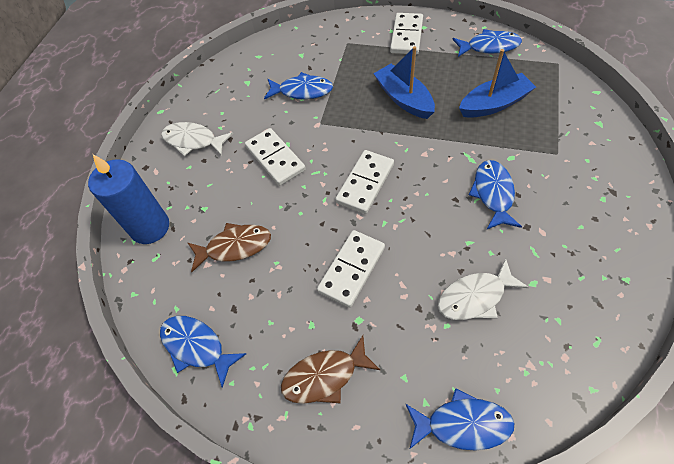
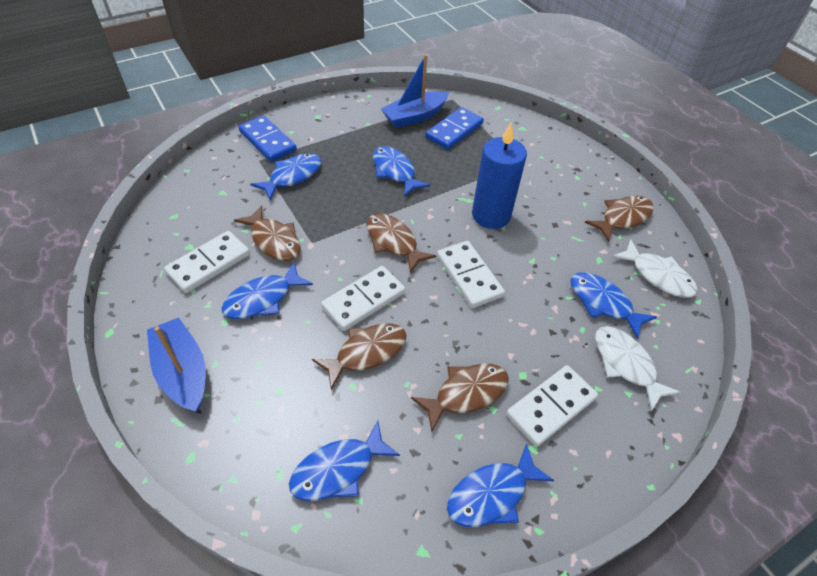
blue domino: none = 0 -> [239,116,297,162] [425,107,484,150] = 2
blue fish: [160,316,246,388] [264,72,333,99] [406,388,514,451] [452,29,522,57] [469,160,522,230] = 5 -> [221,262,313,319] [250,153,321,200] [289,420,400,501] [373,146,430,197] [447,443,554,527] [570,272,657,339] = 6
brown fish: [188,223,271,272] [281,335,380,404] = 2 -> [234,205,301,261] [312,323,407,390] [366,213,436,273] [411,364,509,431] [585,196,654,242] = 5

